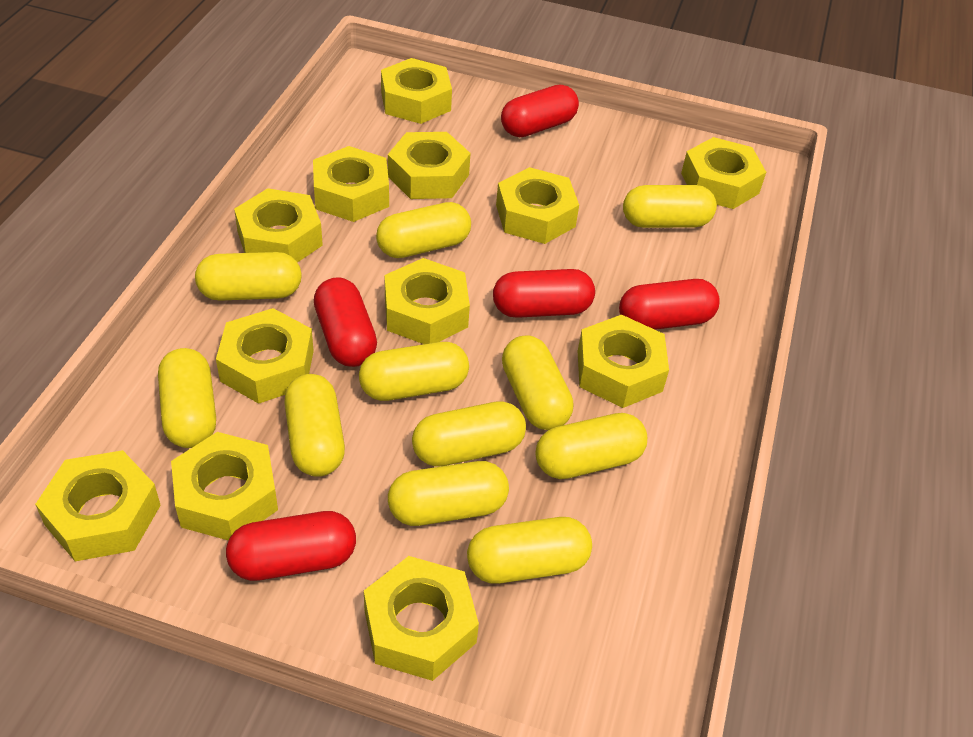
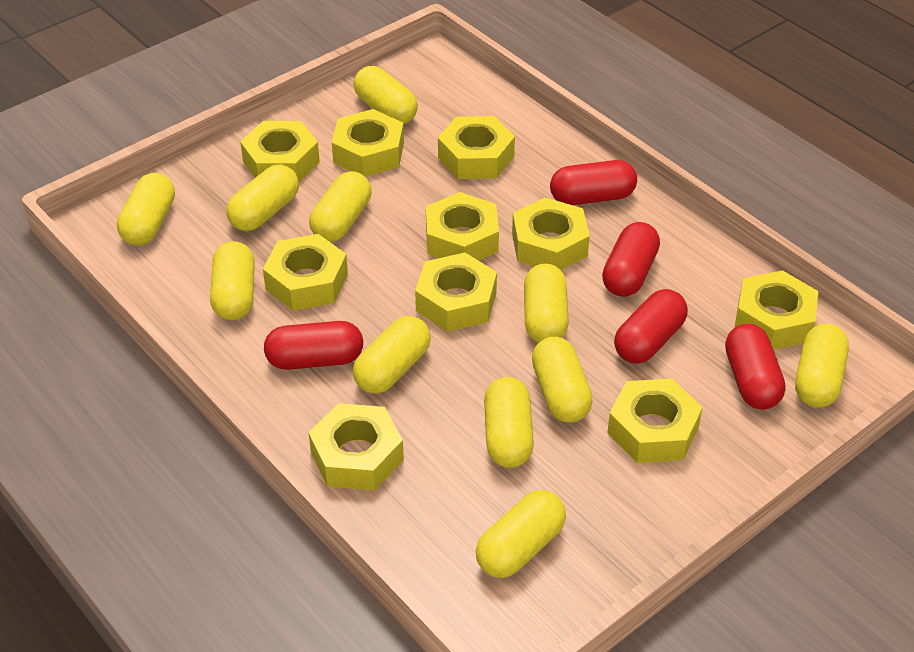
yellow nut: [35,450,161,561] [171,432,278,541] [216,308,314,404] [234,188,323,263] [313,146,389,222] [364,556,479,681] [381,58,452,124] [385,258,470,344] [388,132,470,199] [496,167,579,244] [578,315,669,408] [681,137,766,209] = 12 -> [240,121,320,182] [263,234,348,311] [308,403,404,491] [332,109,404,177] [415,253,497,332] [426,192,499,261] [438,116,515,179] [512,197,590,270] [607,379,703,463] [734,270,819,350] = 10

